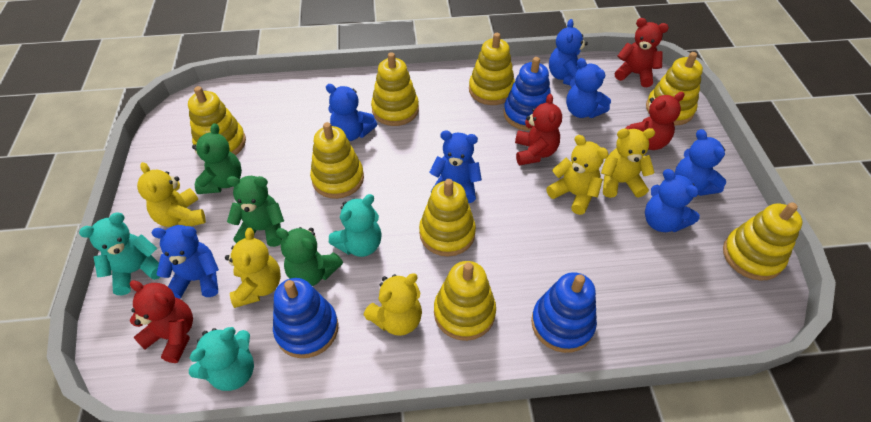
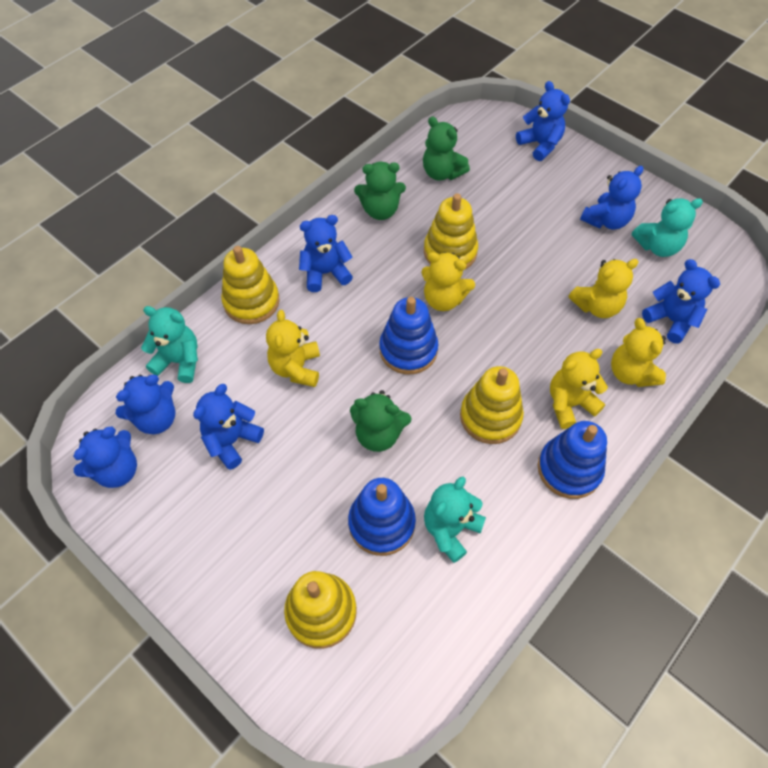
red teddy bear: [130,280,193,363] [515,94,562,165] [615,18,669,87] [625,92,685,150] = 4 -> none = 0
yellow stacking toy: [188,86,246,155] [310,122,364,199] [371,52,419,126] [419,179,476,256] [434,261,496,341] [469,33,515,105] [646,52,703,125] [723,203,803,281] = 8 -> [221,246,280,324] [284,571,357,649] [424,193,478,270] [460,366,524,444] = 4

